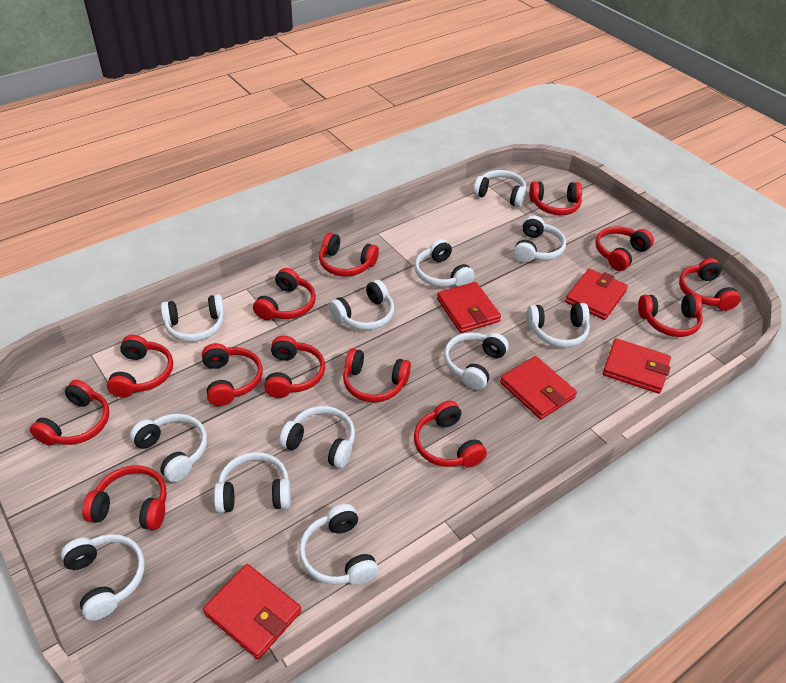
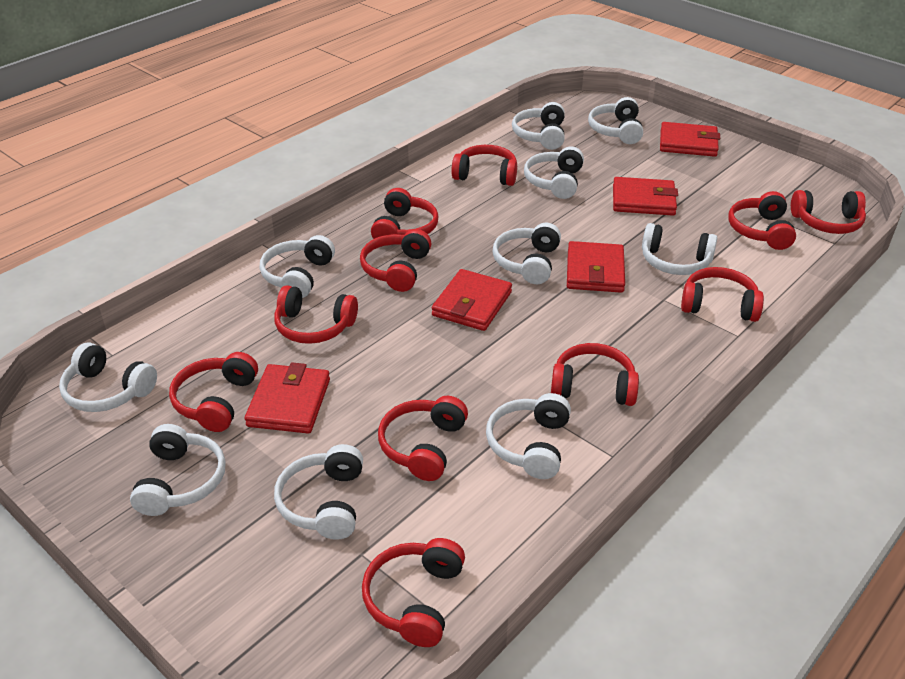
red headphones: [30,380,109,446] [82,466,167,530] [107,335,173,398] [202,343,263,406] [253,268,316,320] [264,336,325,398] [319,233,379,276] [343,348,411,403] [414,401,487,467] [529,181,582,215] [595,226,654,271] [638,294,703,337] [679,258,740,311] = 13 -> [169,352,258,432] [274,285,358,344] [360,229,432,292] [362,538,465,647] [371,188,439,246] [378,396,468,481] [451,145,517,186] [551,343,639,406] [681,267,764,322] [728,191,796,250] [791,190,866,234] = 11
white headphones: [61,534,145,621] [130,414,207,482] [161,294,225,342] [214,452,291,513] [279,406,355,468] [299,504,379,585] [329,280,394,330] [415,239,474,287] [444,332,509,390] [473,170,526,207] [513,215,566,263] [526,303,590,348] = 12 -> [59,343,157,412] [130,424,226,516] [260,235,335,298] [274,444,363,540] [486,393,571,479] [493,223,561,284] [512,102,565,150] [524,146,584,199] [588,97,643,144] [642,223,717,275] = 10

